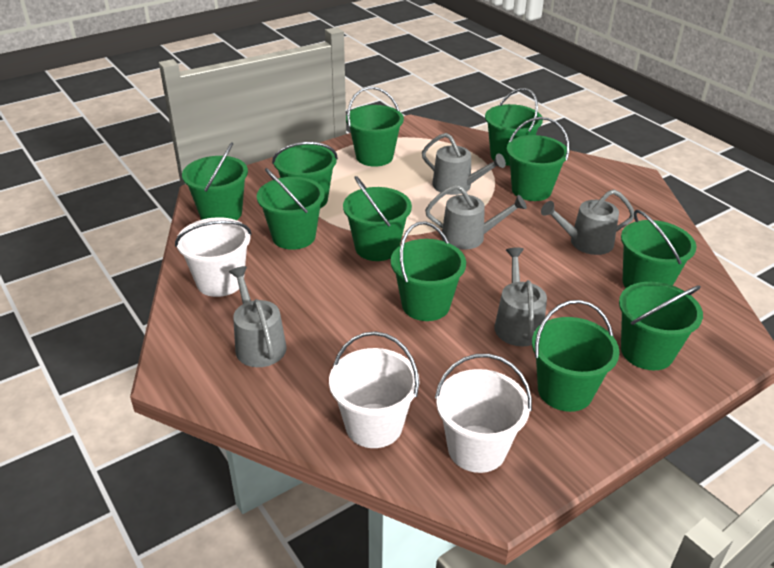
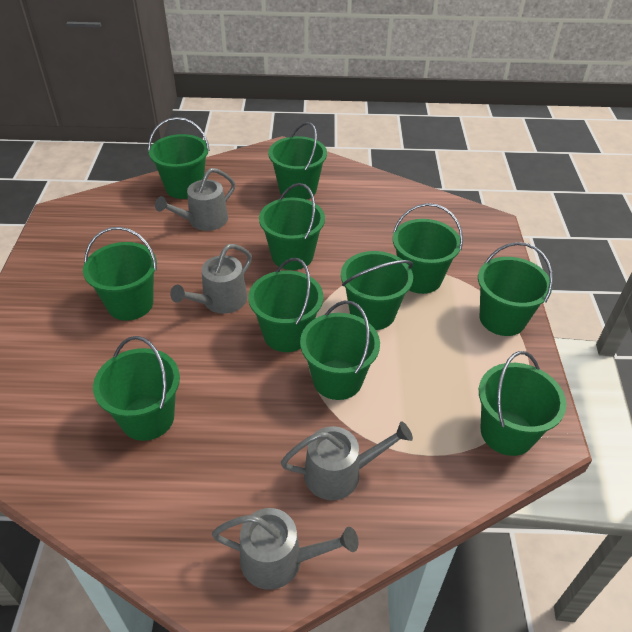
grey watering can: [229,266,286,367] [422,133,506,195] [425,184,527,249] [494,248,547,346] [541,190,634,255] = 5 -> [155,168,235,231] [170,244,252,314] [212,508,358,590] [281,421,413,500] = 4
white bucket: [175,217,252,297] [329,331,419,448] [435,354,532,473] = 3 -> none = 0

